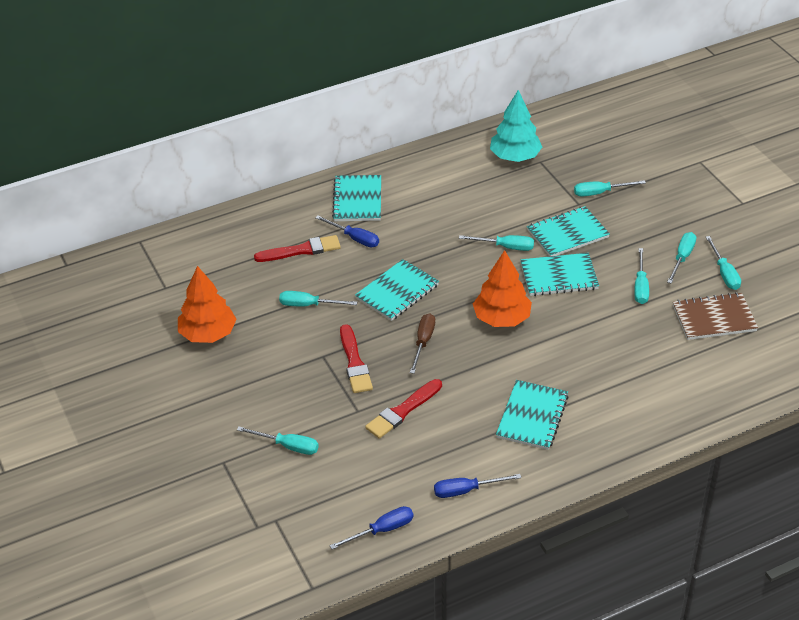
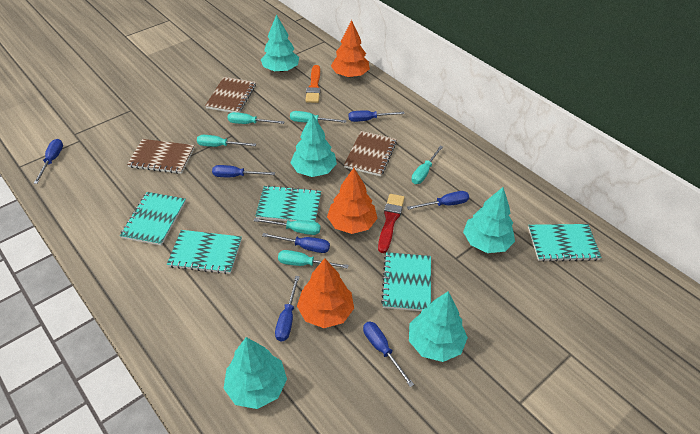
blue screwdriver: [315,215,379,247] [330,506,414,549] [434,474,521,498] = 3 -> [34,139,63,184] [212,165,275,177] [262,233,330,253] [275,276,300,341] [349,111,405,122] [363,322,414,387] [407,191,469,210] = 7
brown notebook: [673,292,758,340] = 1 -> [127,139,194,174] [205,77,256,113] [344,131,397,176] = 3
brown screwdriver: [410,313,435,374] = 1 -> none = 0
orange brush: none = 0 -> [305,65,321,103] = 1
orange tree: [178,266,237,343] [473,250,532,327] = 2 -> [297,258,354,328] [327,168,378,234] [331,20,370,77] = 3
red brush: [254,235,341,262] [340,324,373,393] [365,379,442,439] = 3 -> [378,194,405,253] = 1
turquoise screwdriver: [237,426,319,455] [279,291,357,307] [459,235,534,251] [574,180,646,197] [634,248,649,304] [667,232,696,284] [706,236,741,290] = 7 -> [197,135,256,147] [227,112,285,124] [254,218,320,235] [278,250,349,269] [290,111,347,123] [411,146,443,184] = 6
turquoise tree: [490,90,542,162] = 1 -> [223,337,287,409] [261,15,299,72] [290,114,337,177] [409,291,468,362] [463,187,515,253] = 5

